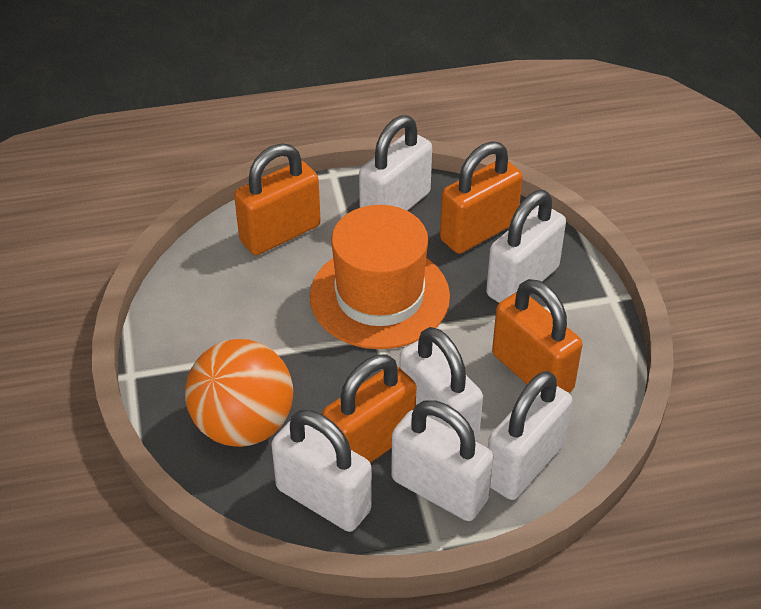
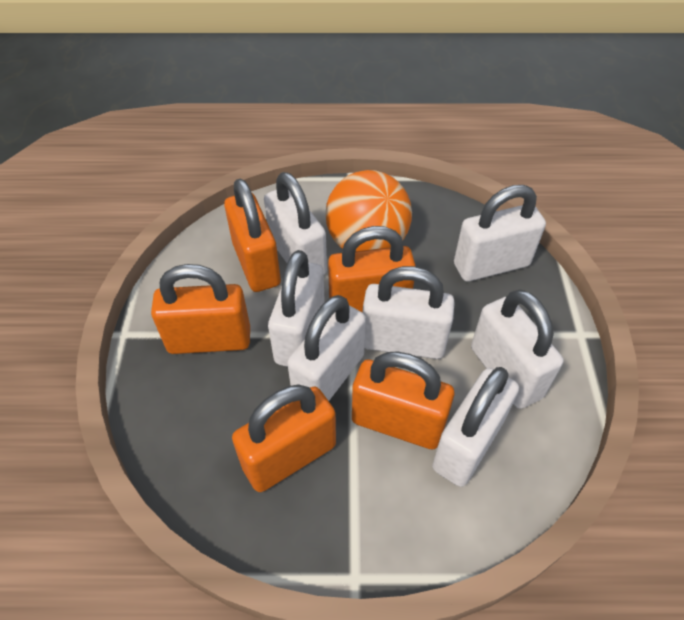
orange hat: [310,205,450,349] = 1 -> none = 0
orange padlock: [234,143,321,255] [322,354,416,463] [440,141,523,254] [492,279,583,393] = 4 -> [151,264,250,354] [224,179,281,292] [232,384,336,492] [328,226,416,313] [352,351,455,449] = 5
white padlock: [271,410,372,532] [359,115,432,211] [391,400,494,521] [400,327,483,442] [486,190,566,303] [488,371,573,500] = 6 -> [264,172,327,275] [268,250,325,367] [287,295,366,401] [363,266,455,359] [432,367,519,487] [454,185,546,282] [471,289,563,409] = 7

